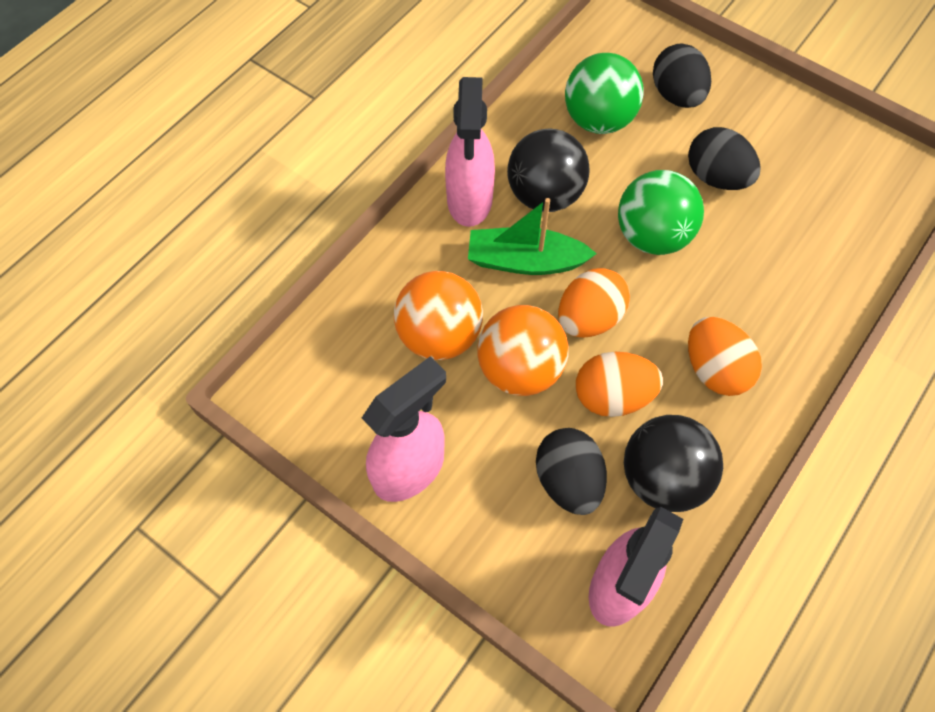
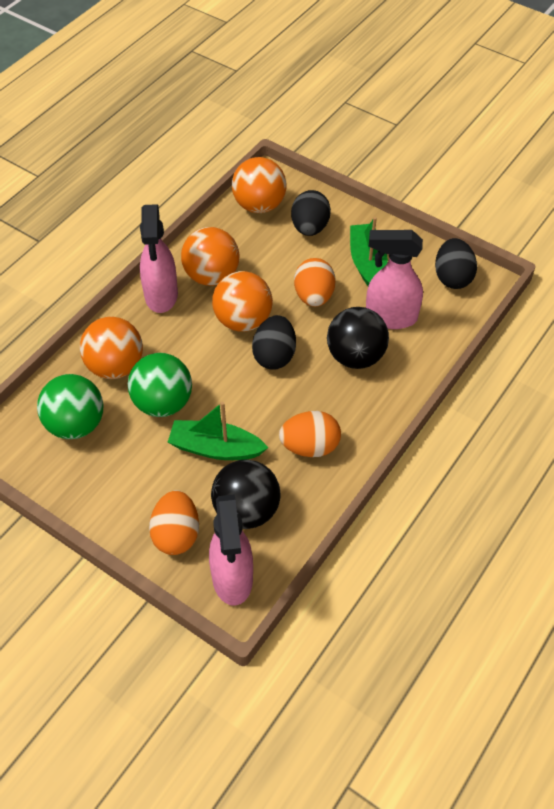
green boat: [468,198,597,275] = 1 -> [168,402,268,460] [350,217,388,286] = 2
orange ball: [394,271,483,360] [477,305,568,396] = 2 -> [80,317,143,379] [181,227,239,286] [212,271,273,332] [232,157,286,213] = 4

